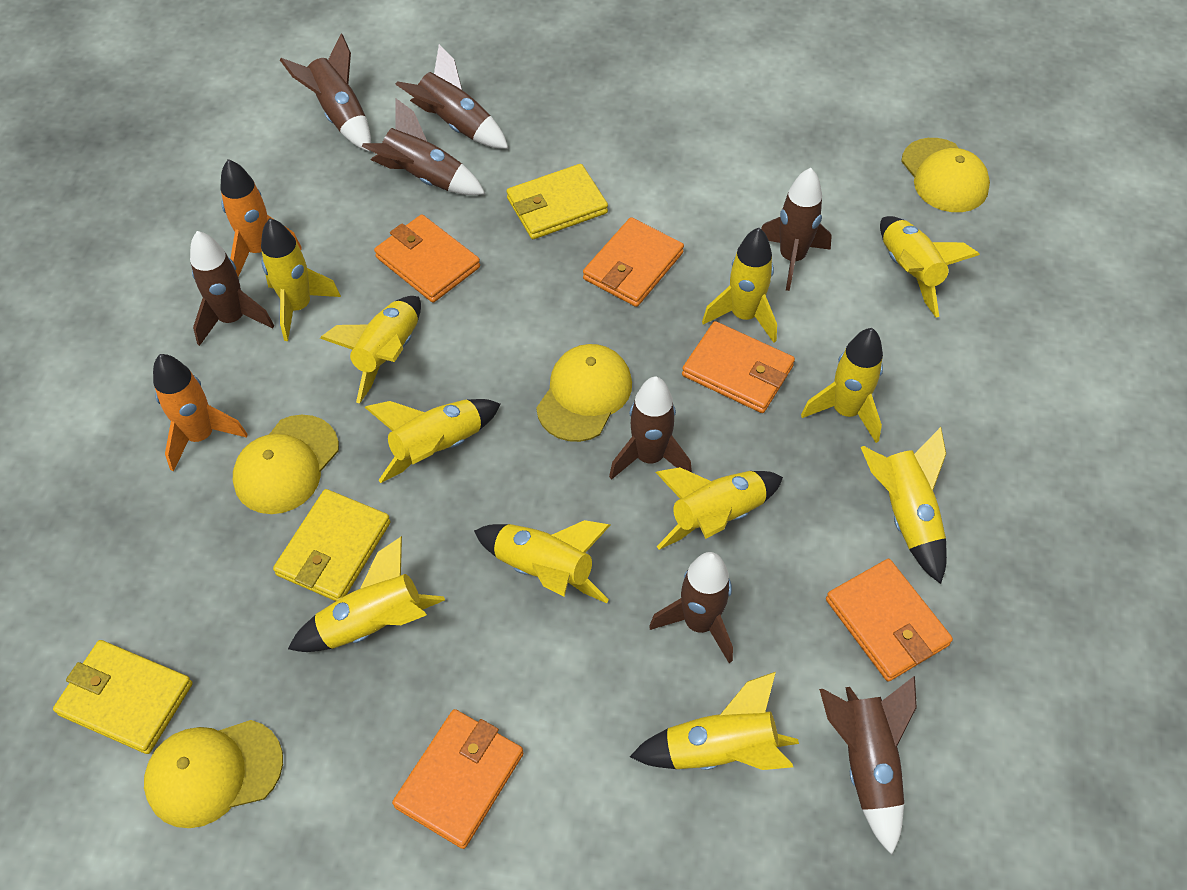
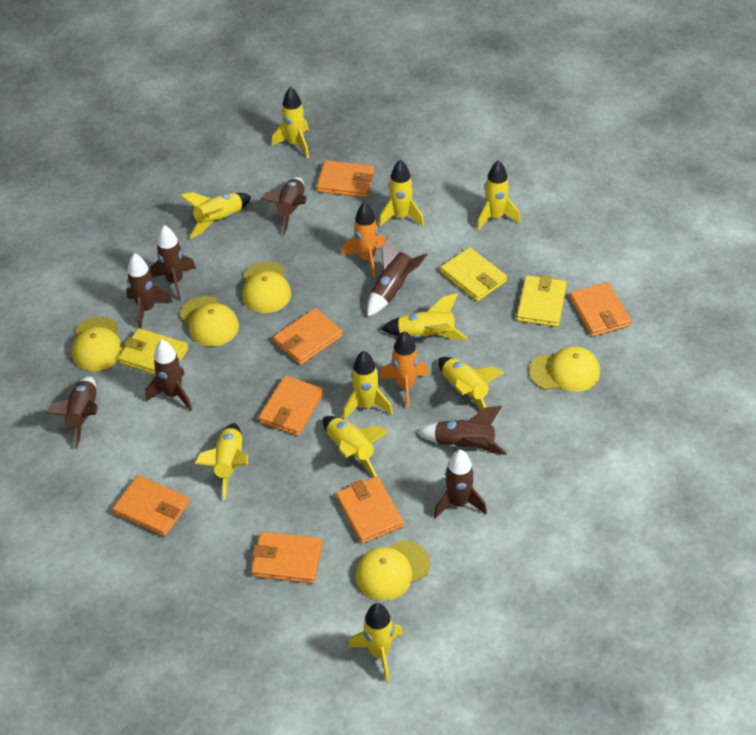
orange wallet: [374,215,480,303] [392,709,523,849] [583,217,684,307] [682,321,795,413] [826,559,953,682] = 5 -> [113,475,190,537] [251,532,323,584] [259,376,324,436] [273,308,343,365] [316,160,375,198] [336,476,404,544] [570,282,631,337] = 7
yellow cap: [144,720,283,828] [233,415,339,514] [536,344,632,442] [901,138,990,212] = 4 -> [72,317,123,371] [180,296,239,346] [242,262,291,313] [355,540,430,601] [529,346,600,392] = 5
yellow rocket: [261,218,341,341] [288,536,445,652] [320,296,421,404] [365,399,501,483] [474,520,610,603] [630,672,799,770] [656,467,783,550] [702,228,777,343] [801,328,883,443] [861,427,947,584] [880,216,980,317] = 11 -> [180,192,252,239] [195,423,248,500] [272,87,309,158] [323,416,389,477] [343,351,393,420] [348,603,403,682] [379,160,424,227] [381,293,467,339] [438,357,504,411] [477,160,521,231] = 10

